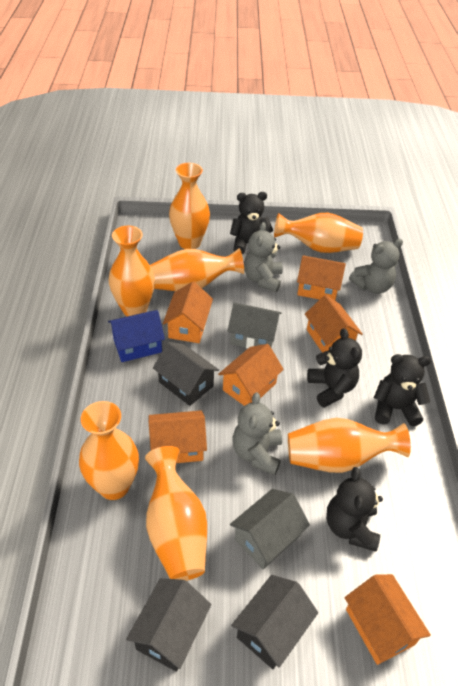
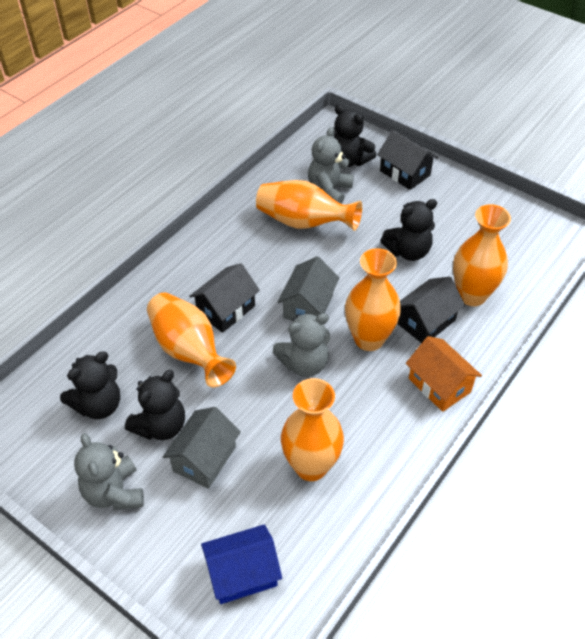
orange house: [149,410,207,463] [163,282,213,343] [218,344,284,406] [297,255,346,300] [305,295,363,353] [345,574,431,665] = 6 -> [406,336,482,412] = 1
orange vase: [79,401,139,500] [109,226,155,316] [145,446,207,581] [150,248,244,291] [169,163,210,249] [274,213,363,253] [288,418,411,473] = 7 -> [147,292,236,387] [256,180,362,231] [281,378,344,481] [345,248,401,351] [453,204,511,306] = 5

